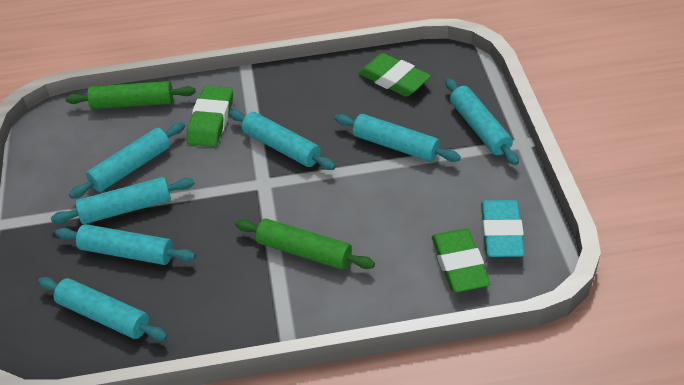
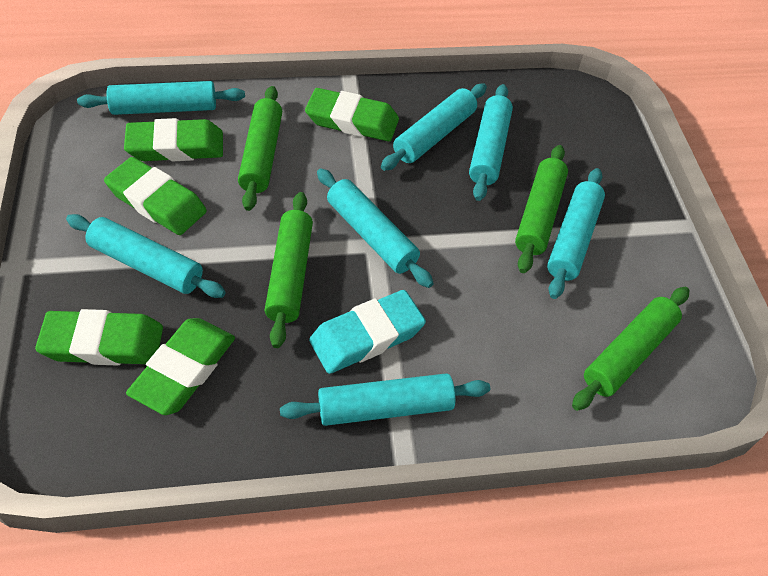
green eraser: [186,85,233,147] [358,53,431,96] [432,228,490,292] = 3 -> [35,309,163,365] [104,157,207,235] [124,118,223,161] [126,318,235,415] [305,88,399,141] = 5
green rolling pin: [65,81,196,109] [235,219,375,269] = 2 -> [238,86,282,211] [264,192,313,348] [515,145,568,273] [572,287,689,411] = 4

